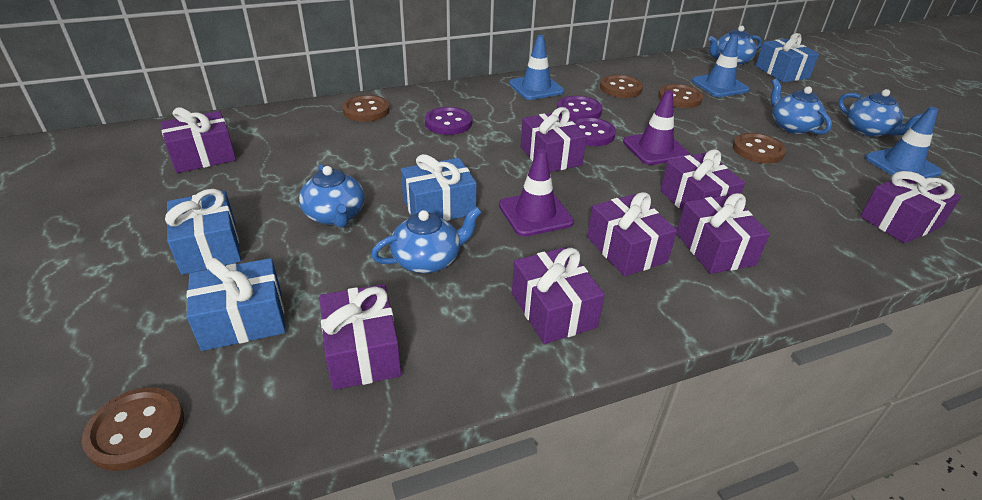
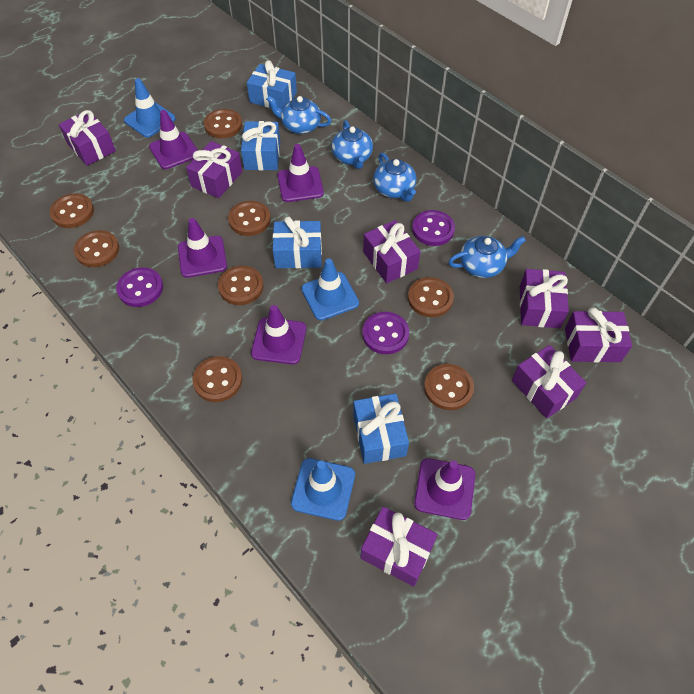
blue teapot: [299,164,365,228] [371,206,482,273] [709,26,762,66] [771,79,832,135] [838,89,923,137] = 5 -> [266,96,331,134] [331,120,373,169] [373,153,416,202] [448,236,526,278] = 4
brown button: [82,387,184,471] [342,95,390,122] [600,75,643,98] [658,84,703,108] [733,133,786,163] = 5 -> [50,193,94,228] [74,230,119,267] [192,356,242,402] [204,109,242,138] [218,266,264,305] [228,201,271,236] [408,277,454,317] [424,364,474,410] = 8
purple gift: [160,107,236,173] [320,284,402,390] [512,247,605,344] [521,107,587,172] [587,192,677,276] [660,149,745,211] [676,193,770,274] [860,171,962,243] = 8 -> [59,110,116,166] [186,141,242,198] [361,507,438,587] [363,220,420,283] [512,345,586,418] [520,269,569,328] [565,307,632,362] = 7
purple traffic cone: [499,149,574,237] [623,90,690,165] = 2 -> [149,110,198,169] [178,218,227,278] [251,305,306,364] [278,144,324,202] [414,458,475,520] = 5

